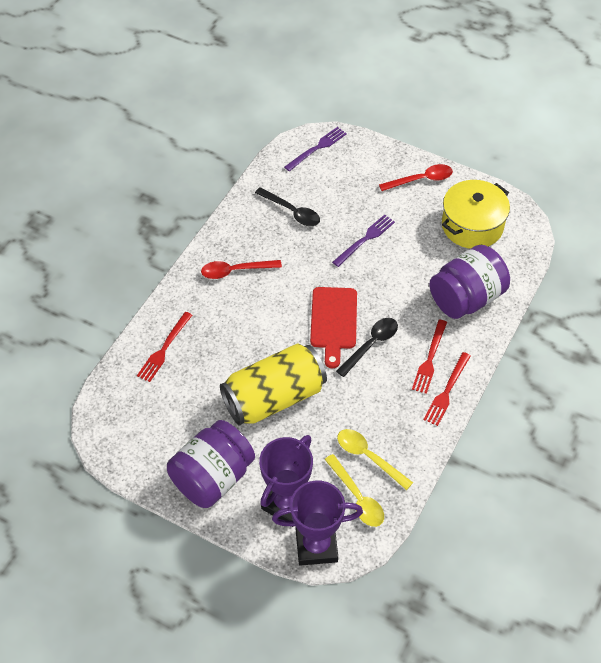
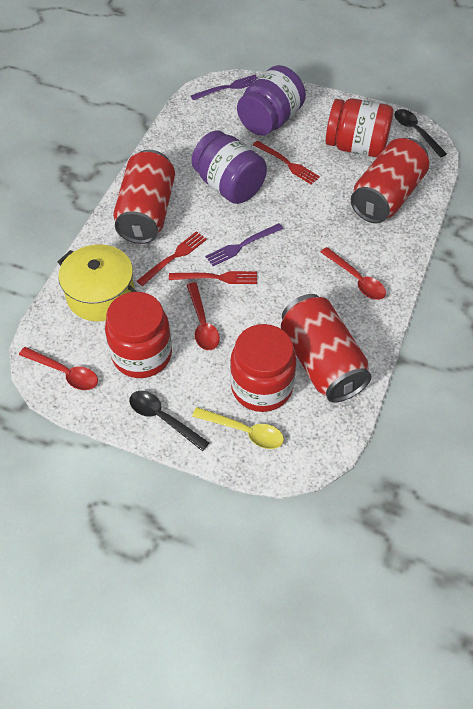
purple trophy: [259,435,313,527] [272,480,363,566] = 2 -> none = 0
red can: none = 0 -> [113,150,175,244] [281,294,372,403] [351,138,429,223] = 3
red cutting board: [310,287,357,368] = 1 -> none = 0
red jar: none = 0 -> [105,292,172,378] [230,324,296,412] [325,98,394,158] = 3
red spoon: [201,260,282,279] [379,164,453,191] = 2 -> [19,347,98,390] [187,282,220,350] [321,247,386,300] = 3
yellow can: [220,344,327,426] = 1 -> none = 0
yellow spoon: [324,454,384,527] [337,429,413,490] = 2 -> [192,407,284,449] = 1

